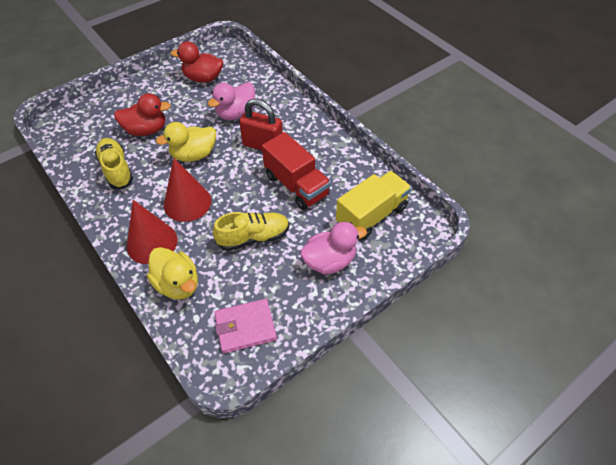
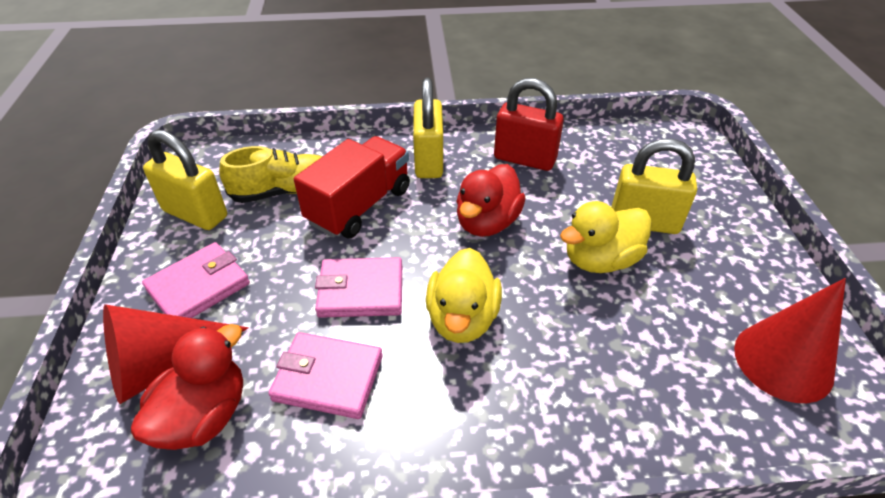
pink duck: [208,82,255,120] [300,222,367,275] = 2 -> none = 0
pink wallet: [215,299,277,354] = 1 -> [142,242,250,318] [268,332,383,419] [315,257,402,318] = 3
yellow padlock: none = 0 -> [143,130,227,230] [413,77,443,178] [611,139,697,234] = 3
yellow shoe: [95,138,133,189] [213,212,289,251] = 2 -> [219,146,322,203] = 1
yellow truck: [336,171,412,240] = 1 -> none = 0

